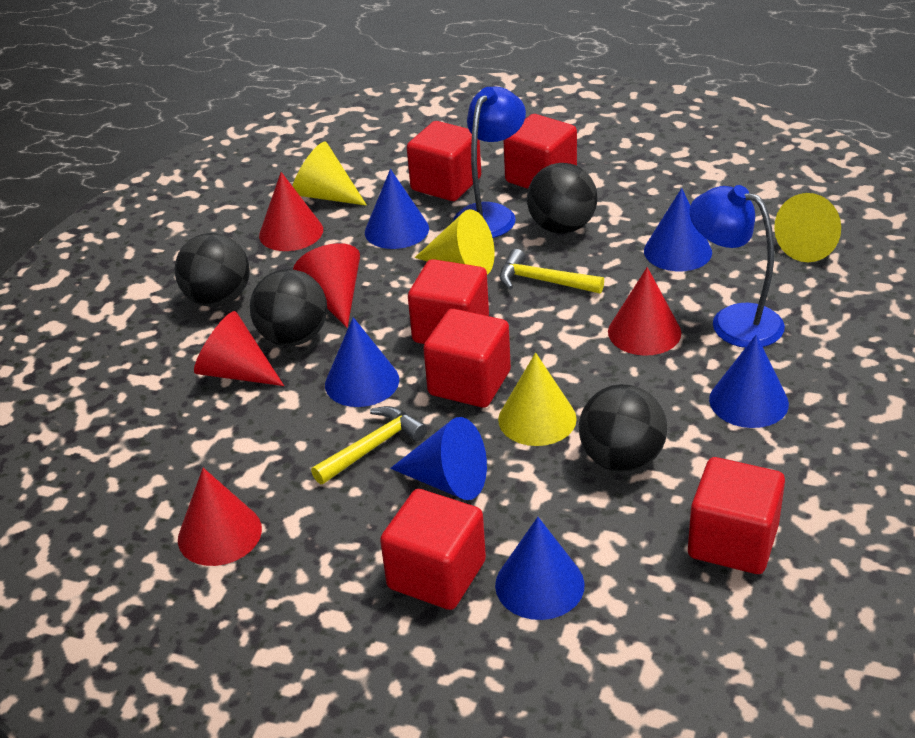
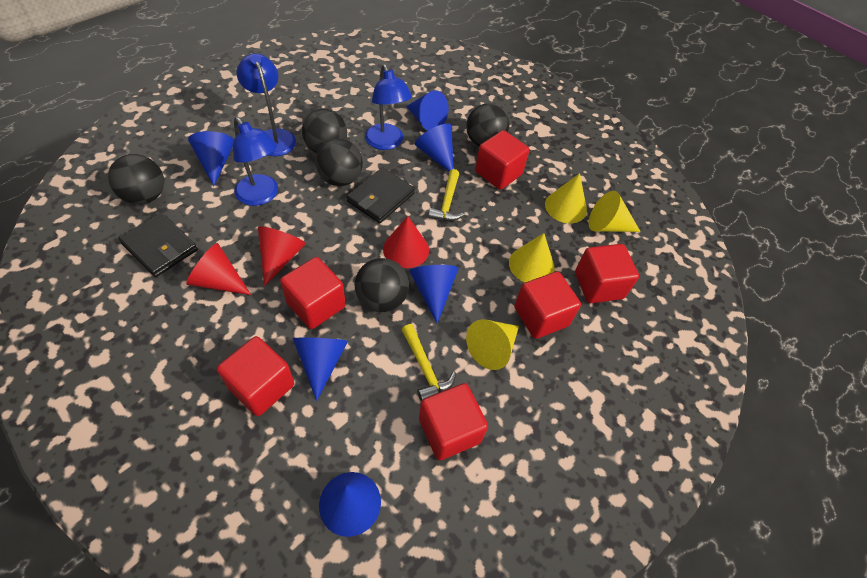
black ball: [174,233,250,307] [250,269,327,346] [527,163,598,234] [579,384,667,472] = 4 -> [108,154,164,205] [302,109,347,153] [315,139,363,186] [355,258,409,312] [466,103,509,146] = 5
black wallet: none = 0 -> [118,213,198,277] [347,167,415,223] = 2
blue lamp: [453,86,526,238] [690,185,785,348] = 2 -> [233,117,278,206] [237,53,296,156] [365,64,412,150] = 3
red cone: [178,468,262,566] [194,311,284,386] [259,172,323,251] [293,243,360,328] [608,267,681,356] = 5 -> [186,243,251,295] [258,226,306,286] [383,216,429,268] = 3

